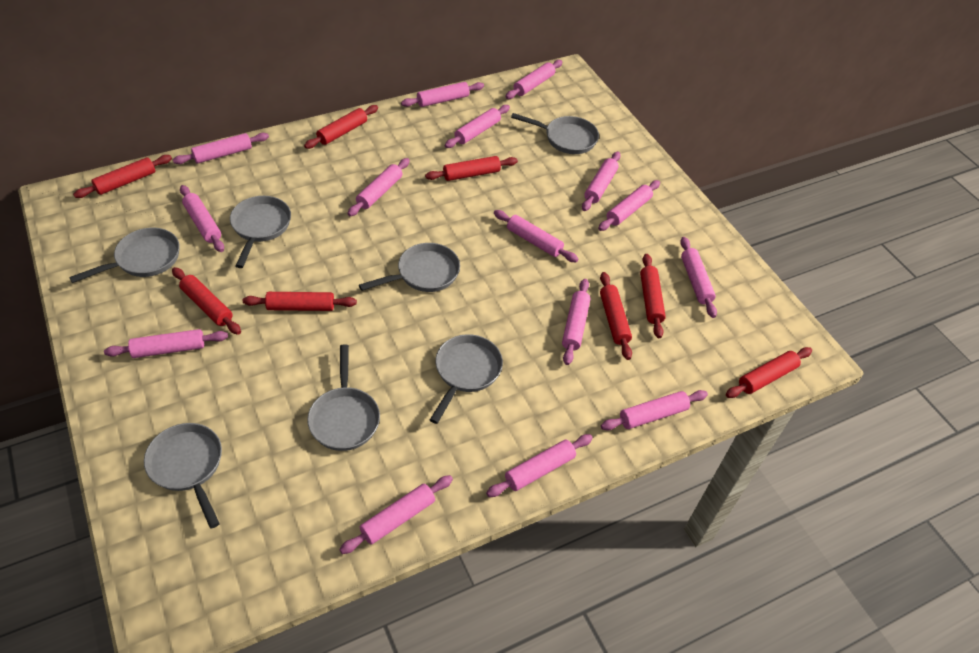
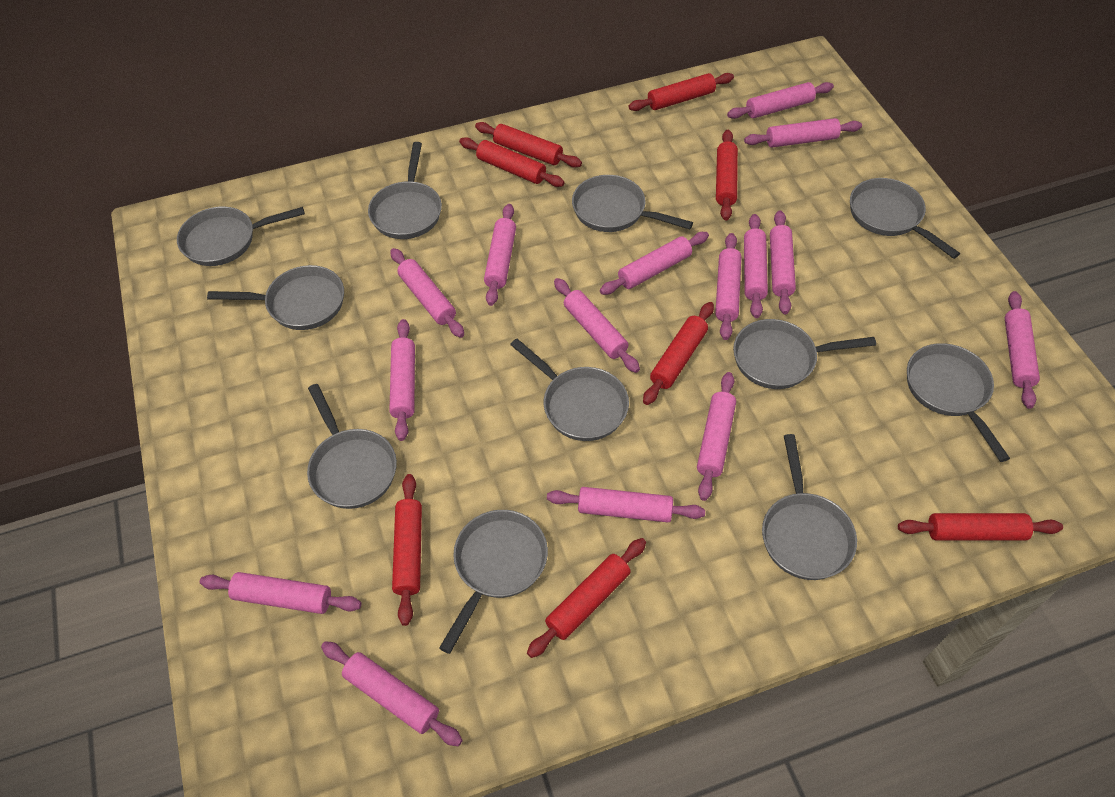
grey pan: [69,228,180,283] [144,423,222,529] [230,196,291,268] [307,344,380,451] [359,243,460,292] [430,334,503,424] [511,113,599,154] = 7 -> [177,206,305,266] [207,265,344,330] [307,384,397,509] [368,142,442,239] [439,510,548,654] [510,339,629,441] [572,175,693,232] [733,319,876,389] [762,434,857,580] [850,178,960,259] [907,343,1010,462] = 11

